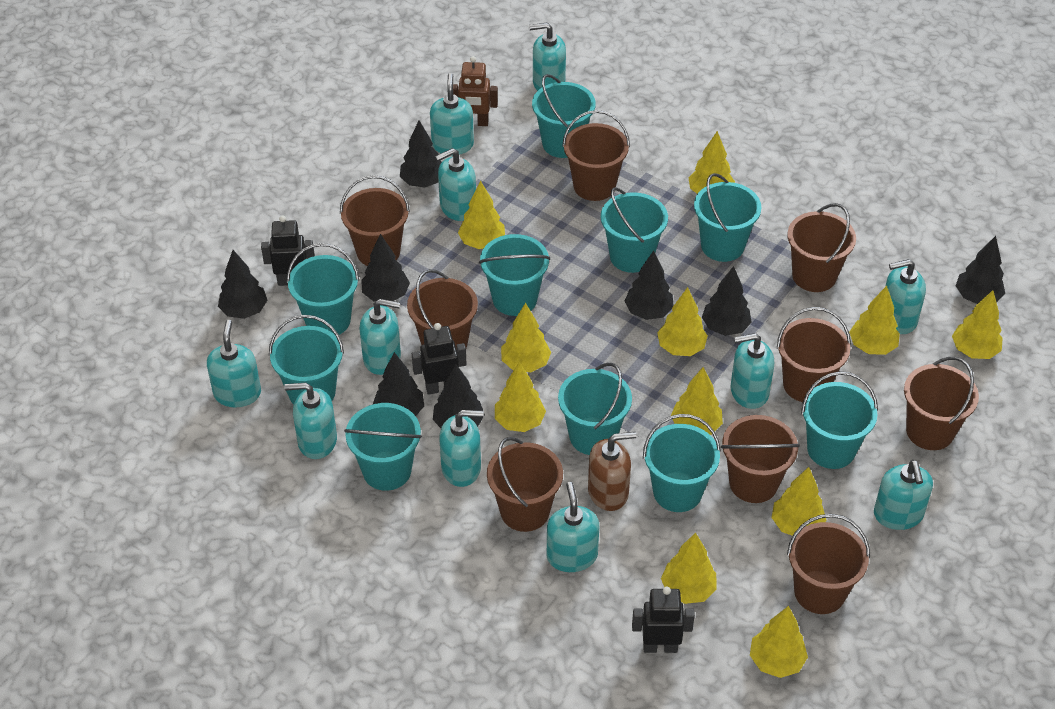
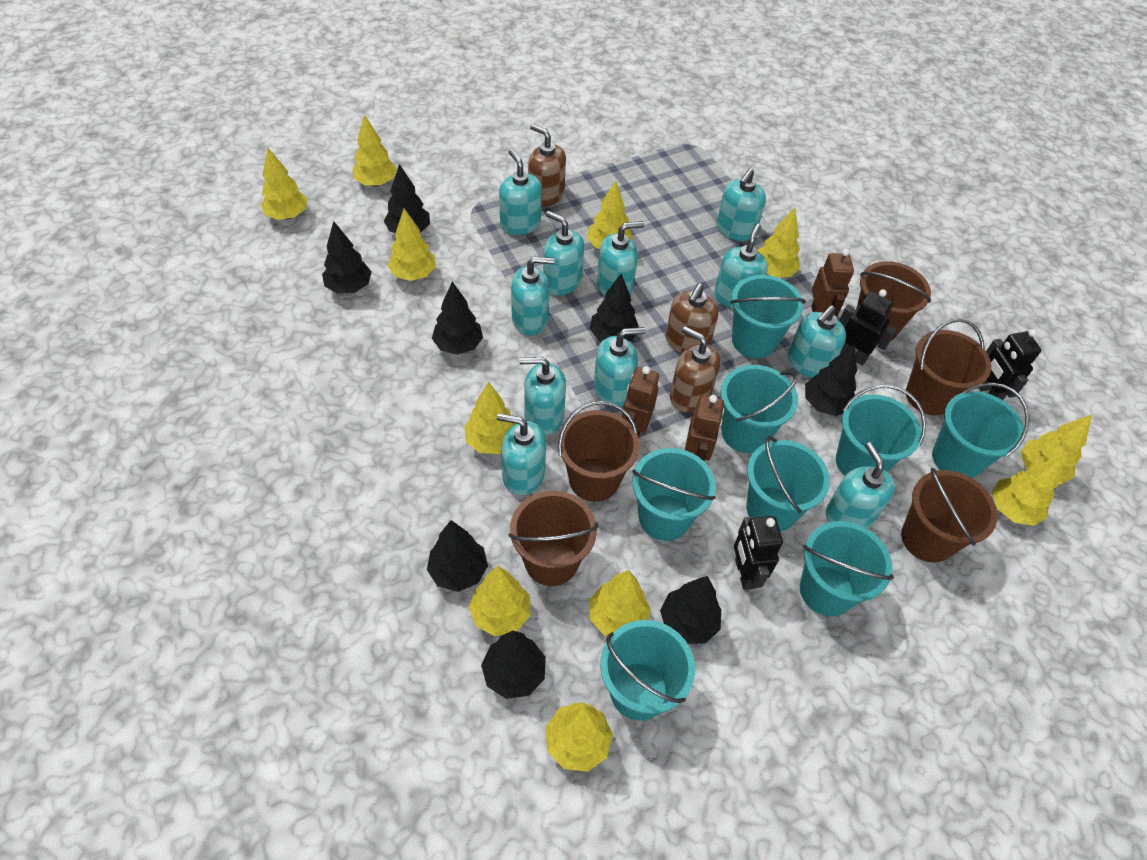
brown bucket: [340,175,410,266] [407,269,478,350] [487,437,563,532] [562,110,630,201] [721,415,800,503] [777,307,851,402] [787,203,856,292] [787,514,870,614] [904,357,979,450] = 9 -> [508,490,598,586] [558,401,640,502] [857,261,931,342] [901,468,998,563] [906,318,991,415] = 5
brown robot: [453,56,498,126] = 1 -> [622,366,659,438] [685,395,724,461] [811,249,854,317] = 3
brown soap dispenser: [588,432,636,511] = 1 -> [528,124,566,207] [666,283,718,354] [670,326,720,413] = 3
turquoise bucket: [269,315,344,405] [287,243,359,336] [344,403,422,491] [479,234,550,316] [532,74,596,158] [558,363,632,455] [601,187,668,273] [643,414,721,512] [694,173,762,262] [801,371,878,469] = 10 -> [600,620,695,721] [632,448,716,541] [720,365,798,453] [731,275,806,358] [746,436,830,532] [800,521,894,616] [836,385,926,476] [932,383,1030,478] = 8

